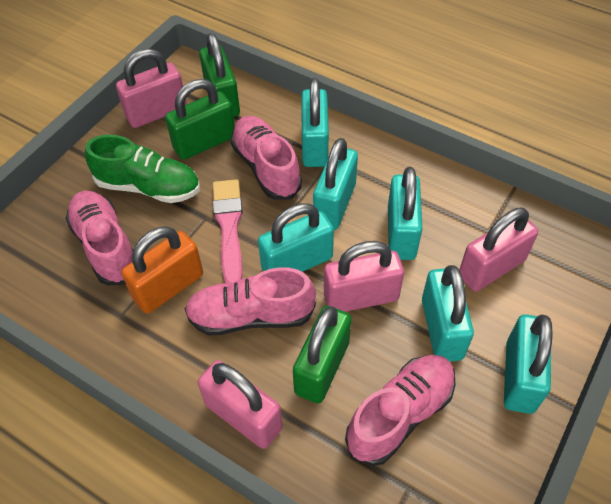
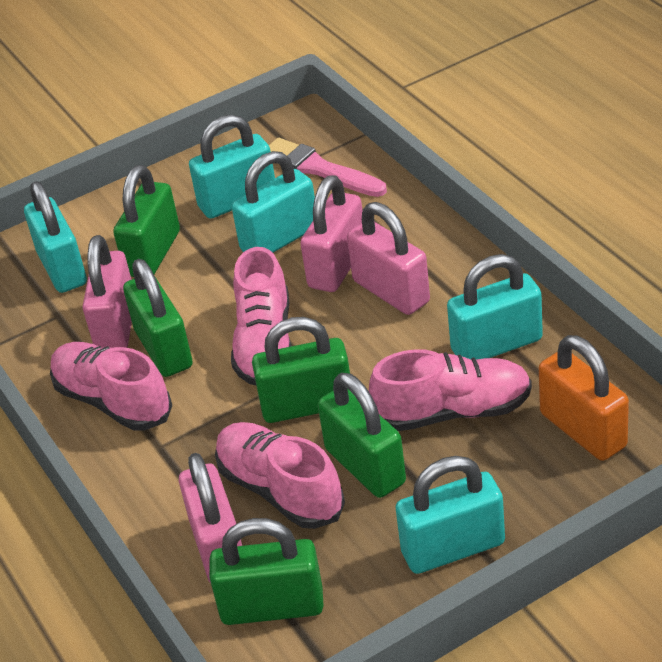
green padlock: [165,79,235,160] [199,33,240,117] [293,306,351,403] = 3 -> [113,165,180,277] [123,259,193,377] [209,518,324,625] [252,317,350,423] [318,373,406,498] = 5
green shoe: [85,135,200,203] = 1 -> none = 0
turquoise padlock: [258,203,334,272] [301,78,329,167] [313,138,358,230] [388,167,422,260] [422,265,474,362] [504,314,553,414] = 6 -> [24,181,87,293] [189,115,275,219] [232,151,315,253] [395,456,505,574] [447,254,543,359] = 5

